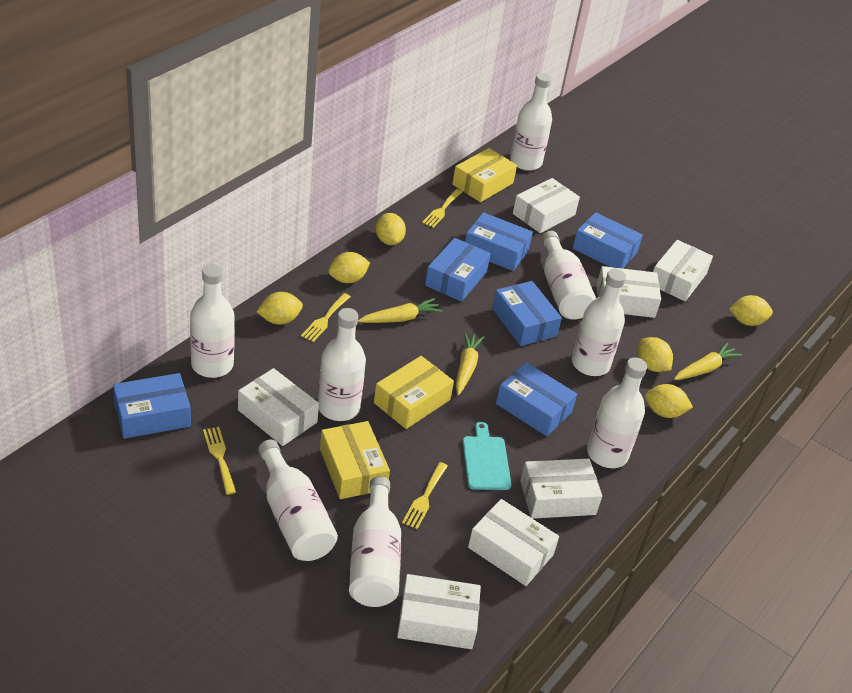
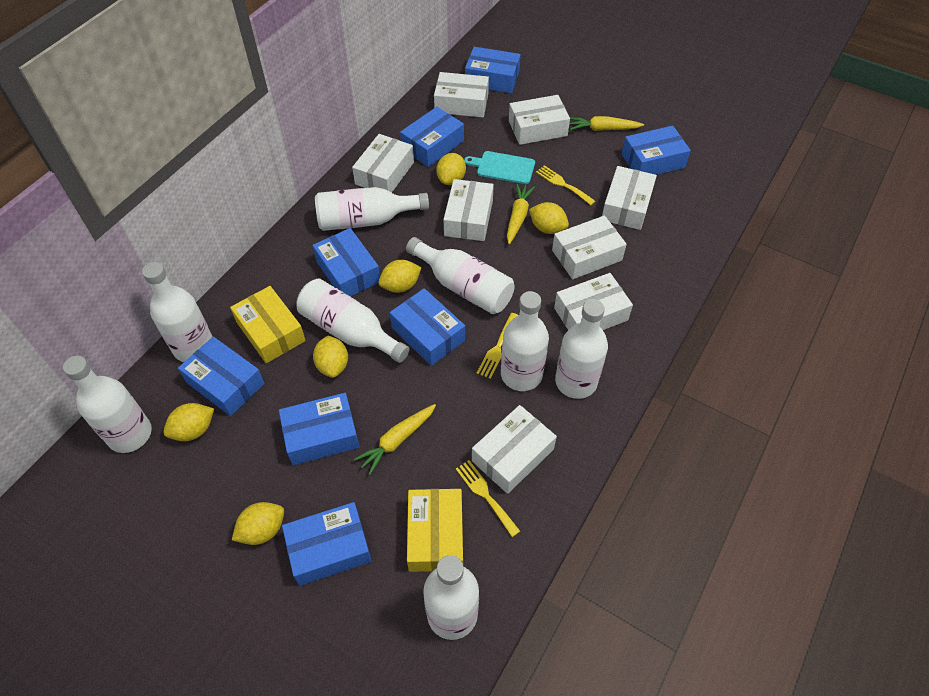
blue box: [113,373,191,439] [425,238,491,302] [465,212,533,271] [492,281,562,346] [496,362,577,436] [573,212,643,269] = 6 -> [178,337,265,416] [279,393,360,465] [282,502,372,586] [312,228,380,297] [390,288,465,366] [400,107,464,167] [465,47,521,93] [622,126,691,175] = 8
white box: [238,368,319,446] [397,574,481,649] [468,499,559,586] [513,178,580,233] [520,458,602,519] [597,266,661,318] [653,240,713,301] = 7 -> [352,134,414,193] [434,72,489,118] [444,179,494,241] [472,405,557,494] [509,95,570,145] [552,216,627,279] [554,273,633,330] [602,166,657,230] = 8
yellow box: [320,421,390,499] [374,356,454,429] [452,148,517,202] = 3 -> [230,286,306,363] [407,489,463,572] = 2
yellow fork: [203,427,236,494] [301,293,350,342] [402,462,448,529] [422,189,462,228] = 4 -> [456,460,520,537] [477,313,519,379] [536,165,596,205] = 3

